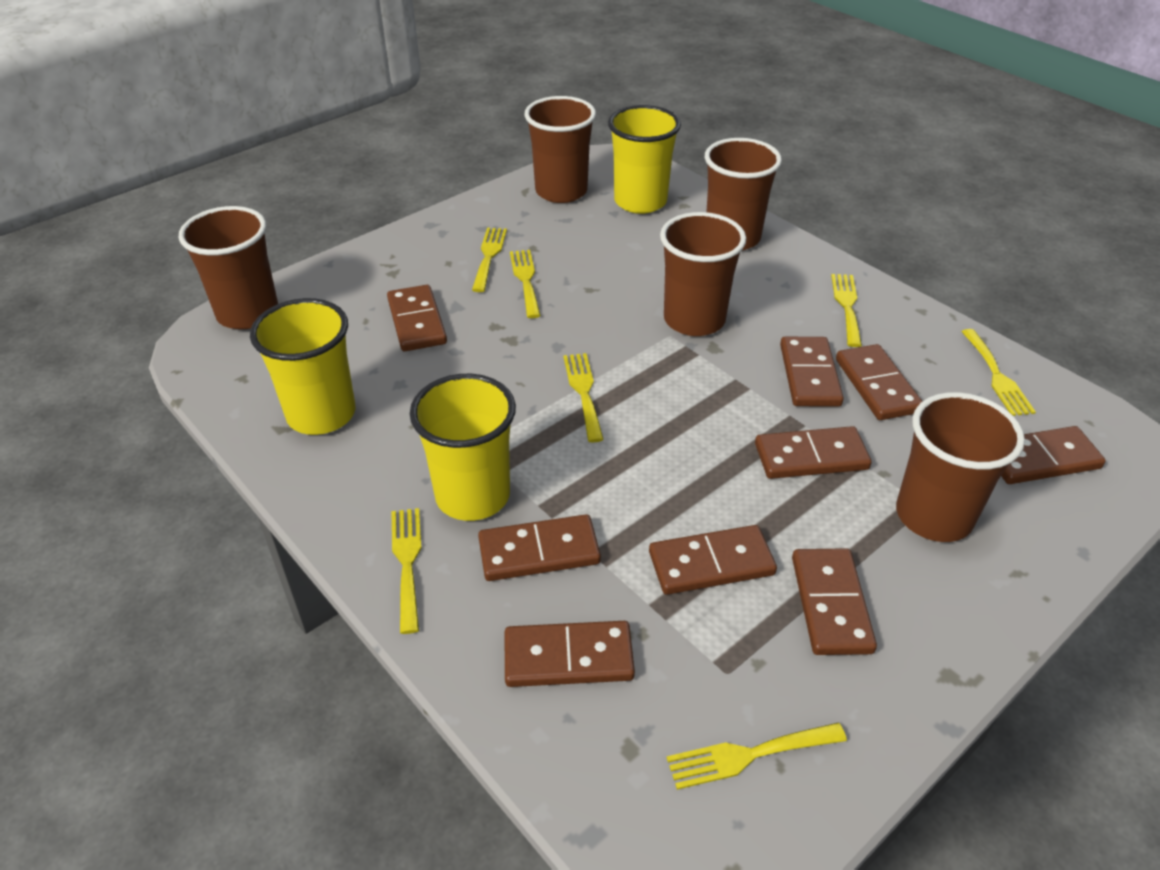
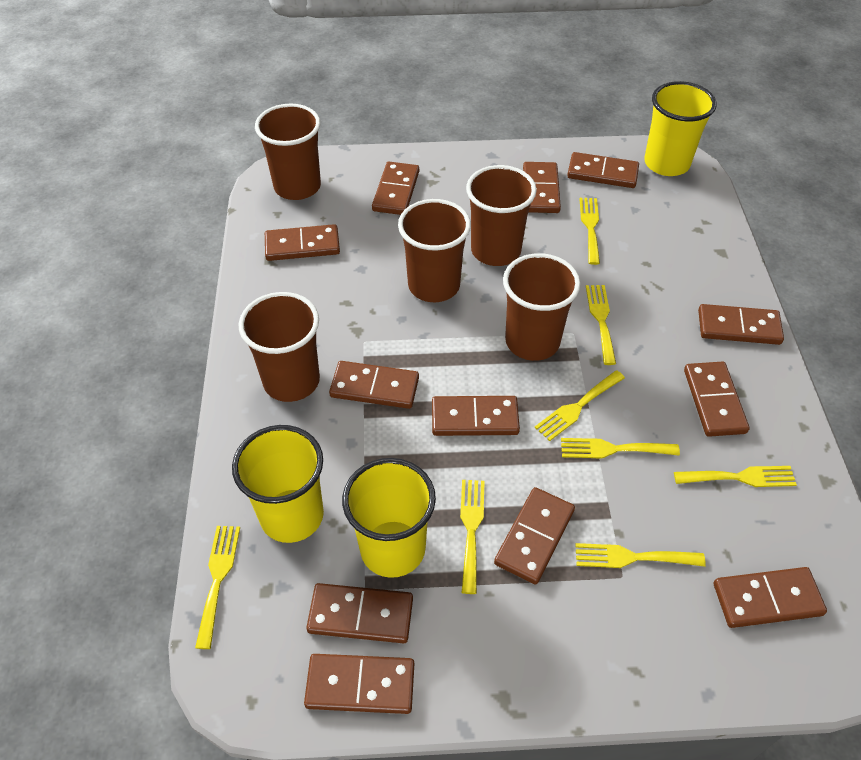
brown domino: [387,285,447,351] [478,514,601,581] [505,621,635,687] [649,525,777,595] [755,426,871,479] [780,337,844,407] [792,548,877,655] [836,344,922,420] [1001,426,1106,484] = 9 -> [265,224,340,261] [304,654,414,714] [306,583,413,643] [329,361,419,409] [372,162,419,215] [432,396,520,436] [494,487,575,585] [523,162,561,213] [567,152,639,188] [684,362,749,437] [698,304,784,345] [714,567,827,628] = 12
yellow fork: [391,508,422,634] [472,228,507,292] [510,250,541,318] [563,353,604,443] [667,723,847,790] [831,274,862,347] [961,329,1036,416] = 7 -> [195,526,240,649] [460,480,485,594] [535,370,625,441] [561,438,680,459] [575,543,706,568] [580,198,600,265] [586,285,616,365] [674,466,797,487] = 8

